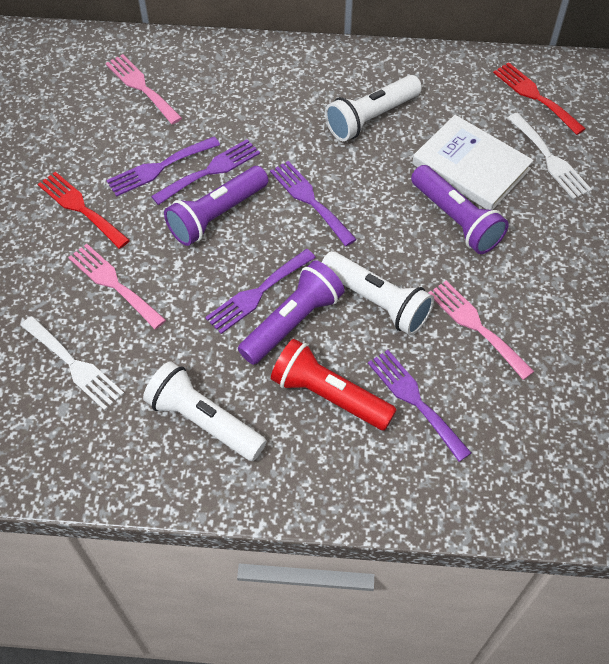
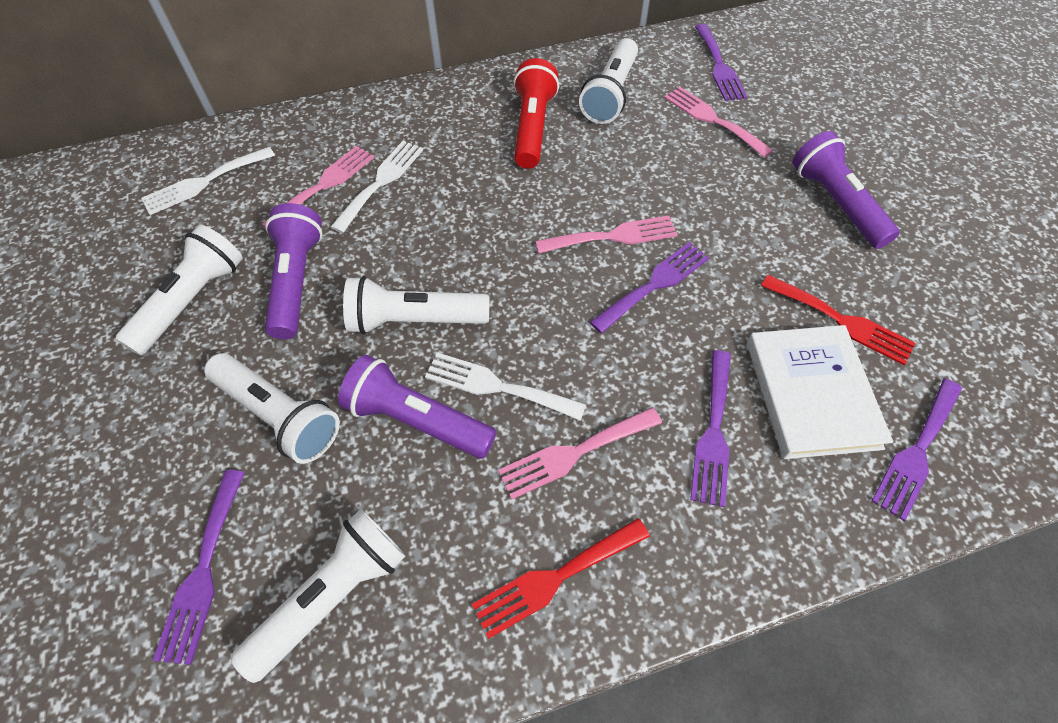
pink fork: [68,244,166,329] [106,54,182,124] [429,281,534,380] = 3 -> [261,146,374,227] [498,407,662,499] [535,216,678,253] [664,87,773,158] = 4
white flashlight: [143,361,267,461] [322,251,434,335] [325,75,422,141] = 3 -> [115,225,243,355] [204,353,340,464] [231,509,406,683] [343,276,489,334] [579,38,638,124] = 5
white fork: [21,316,124,410] [508,113,592,199] = 2 -> [141,147,275,215] [331,141,423,233] [425,352,586,421] = 3

